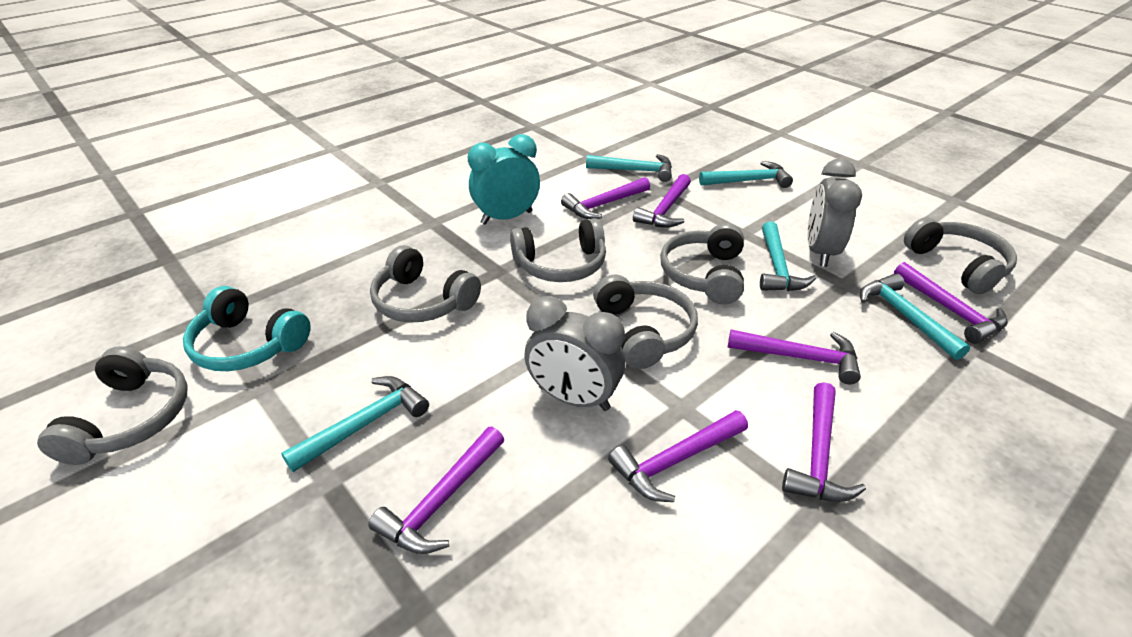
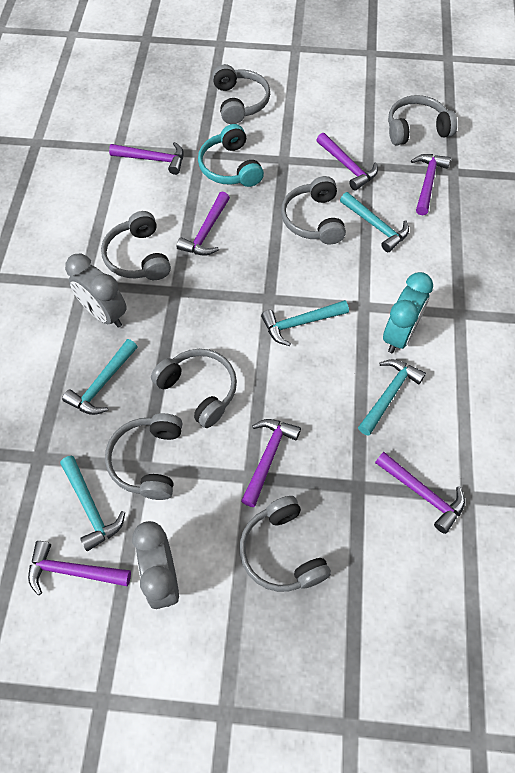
grey headphones: [37,346,188,465] [370,245,481,323] [510,218,606,282] [593,275,698,369] [660,223,744,304] [904,217,1017,294] = 6 -> [101,211,171,280] [105,413,182,500] [151,349,237,428] [212,64,270,124] [240,496,331,592] [281,176,346,244] [388,95,457,146] = 7

